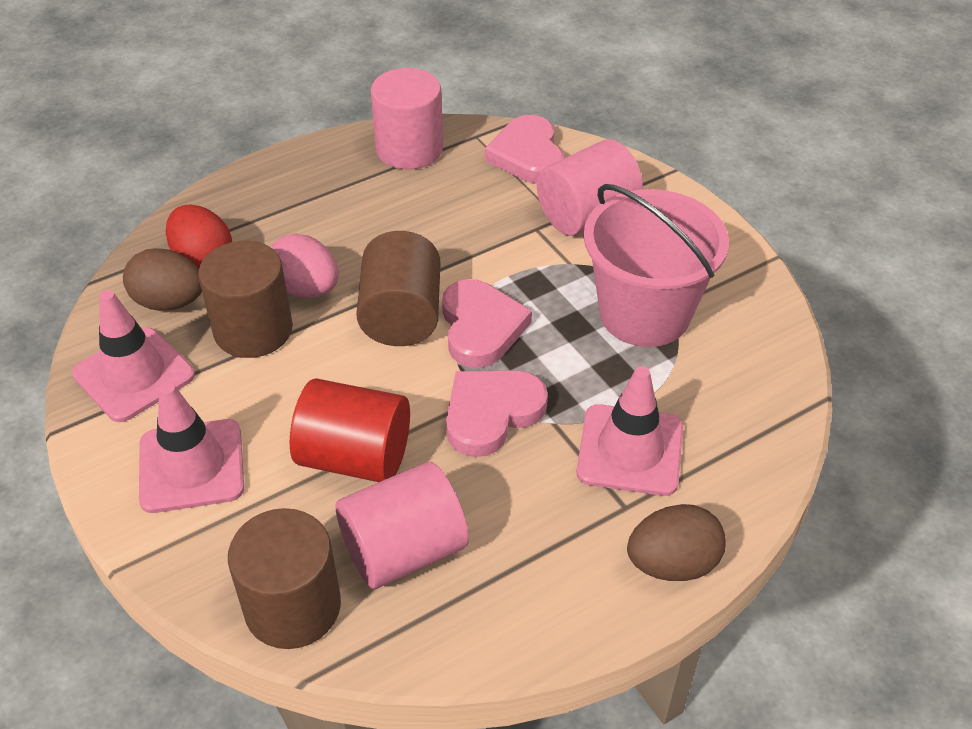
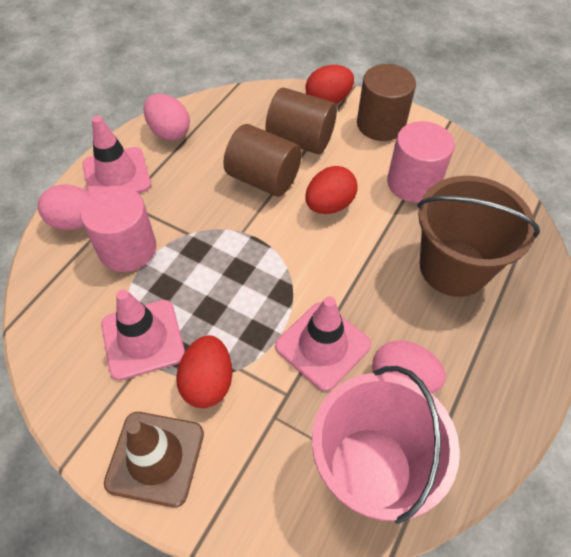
brown bucket: none = 0 -> [417,176,540,297] = 1
brown egg: [123,248,202,311] [627,504,726,581] = 2 -> none = 0
brown traffic cone: none = 0 -> [104,412,204,507] = 1
pink cylinder: [336,462,469,589] [371,68,443,170] [537,139,643,236] = 3 -> [80,186,156,272] [387,121,454,203] = 2
pink egg: [271,233,338,298] = 1 -> [38,184,91,230] [144,94,190,141] [372,340,446,394] = 3
pink heart: [442,279,532,368] [446,371,548,457] [485,115,564,184] = 3 -> none = 0
red cylinder: [290,378,410,482] = 1 -> none = 0
red egg: [166,204,232,269] = 1 -> [176,335,232,408] [305,166,358,214] [306,65,354,104] = 3

